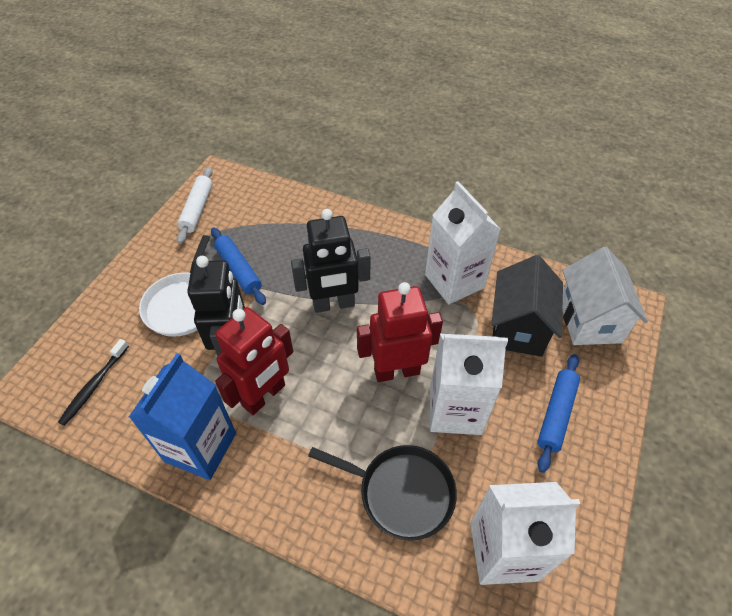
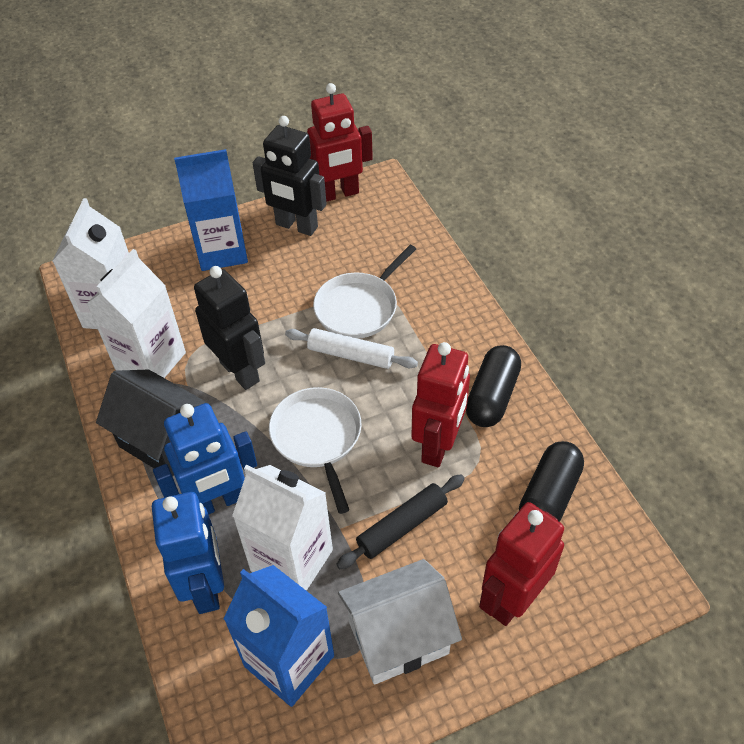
black capsule: none = 0 -> [466,345,521,427] [519,441,584,522] = 2
black pan: [308,445,457,541] = 1 -> none = 0
black rolling pin: none = 0 -> [336,475,465,569] = 1
black toothbrush: [58,339,129,426] = 1 -> none = 0
blue carton: [129,353,236,480] = 1 -> [174,149,248,271] [223,565,334,707] = 2
blue robot: none = 0 -> [152,492,224,614] [153,403,257,515] = 2
blue rolling pin: [211,227,266,305] [537,354,580,473] = 2 -> none = 0
red robot: [215,307,293,415] [357,282,443,382] = 2 -> [307,83,373,202] [411,342,470,467] [479,502,564,626] = 3
white pan: [139,235,210,337] = 1 -> [269,387,361,514] [313,245,416,339] = 2

